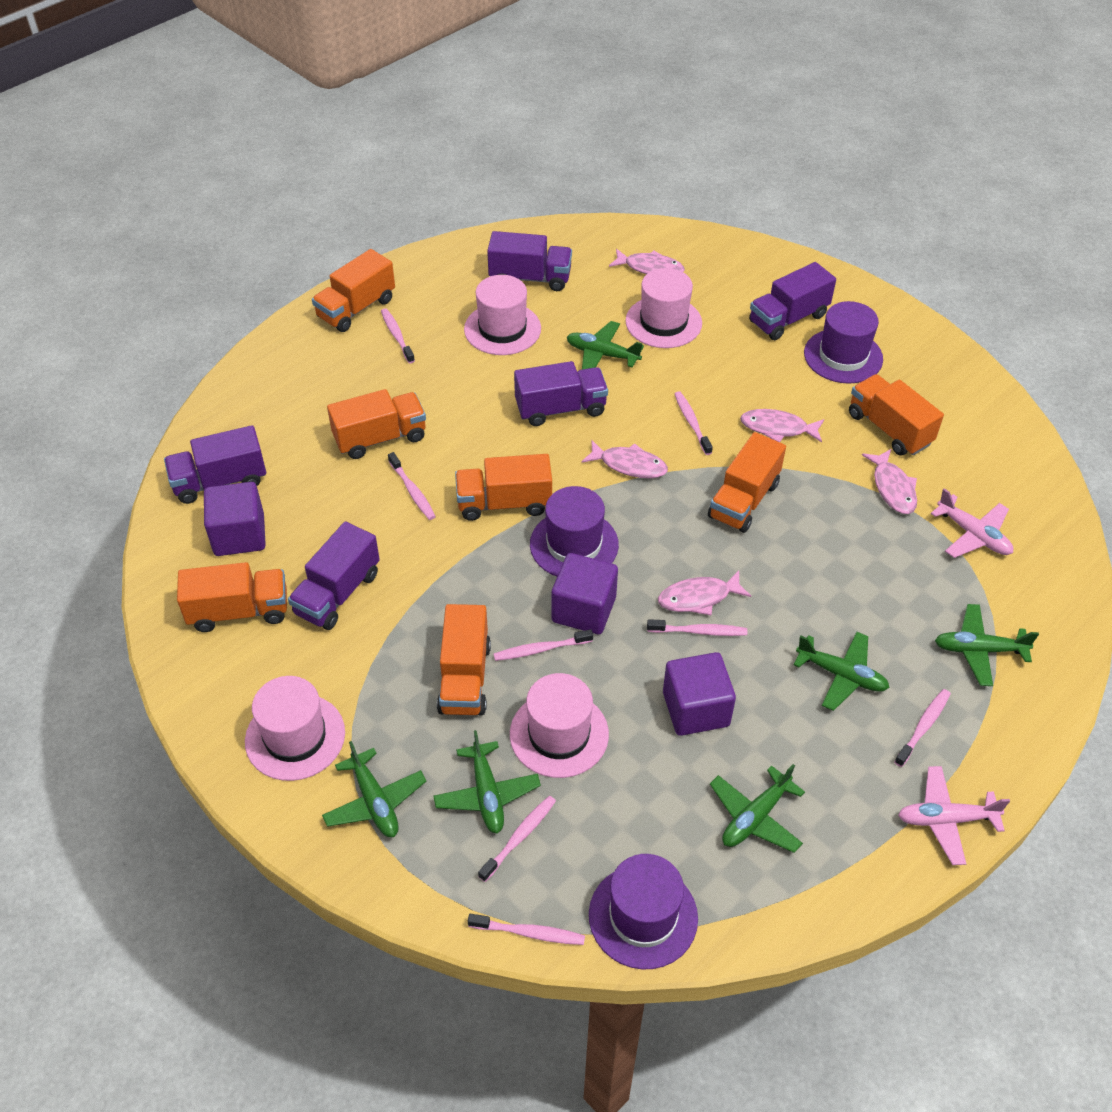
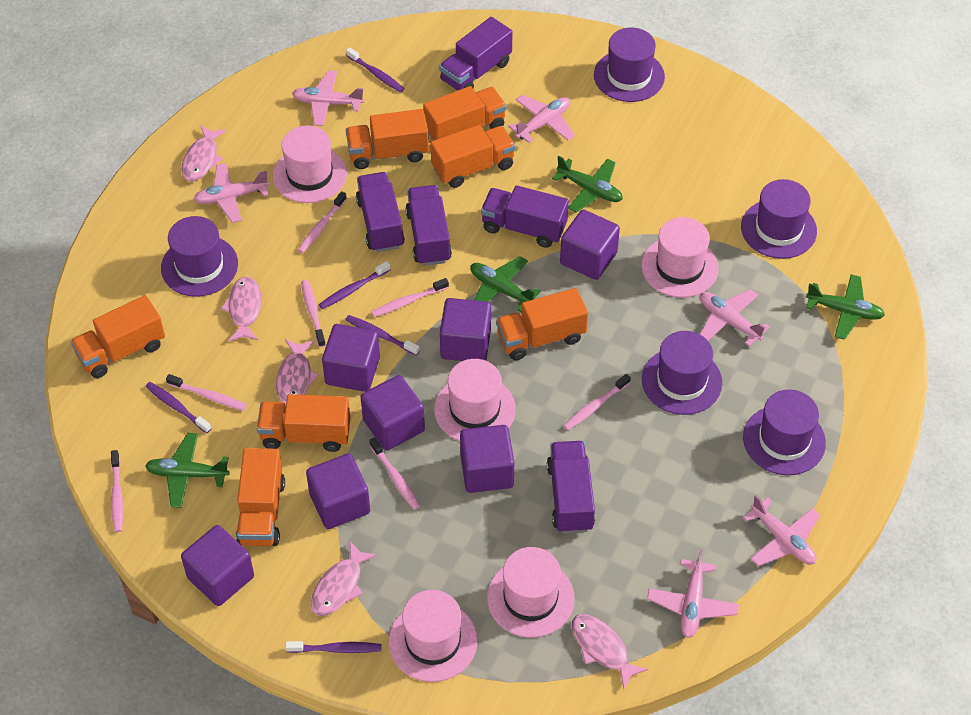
green plane: [322,741,426,837] [433,730,541,833] [567,321,644,369] [710,764,805,853] [793,632,890,711] [935,604,1039,686] = 6 -> [145,433,230,508] [470,256,541,312] [552,156,623,213] [806,274,885,340] = 4
pink hat: [245,676,345,781] [464,275,541,355] [510,673,609,778] [625,268,702,348] = 4 -> [273,126,347,203] [389,590,477,682] [434,359,516,441] [487,547,575,638] [641,217,718,298] = 5
pink plane: [898,766,1010,865] [931,488,1013,558] = 2 -> [194,163,269,223] [292,70,364,126] [508,95,575,143] [647,550,739,638] [700,289,770,346] [743,495,820,566] = 6
pink toothbrush: [381,308,415,363] [388,452,436,520] [468,914,585,945] [478,796,556,882] [493,629,593,661] [647,619,747,636] [675,391,713,455] [894,689,951,767] = 8 -> [111,450,123,532] [166,374,247,411] [298,191,347,253] [301,280,326,347] [369,437,420,510] [371,278,449,317] [563,374,631,430] = 7
purple cube: [204,482,266,556] [552,553,618,634] [663,652,736,736] = 3 -> [181,525,254,606] [306,453,370,529] [322,324,380,392] [361,375,425,451] [440,298,491,361] [460,425,514,493] [560,209,620,280] = 7
purple hat: [530,486,619,576] [589,854,698,969] [804,301,883,384] = 3 -> [161,216,238,297] [594,28,665,102] [642,331,723,415] [741,179,817,259] [743,389,826,475] = 5
purple toothbrush: none = 0 -> [145,382,212,433] [285,641,381,653] [319,261,391,309] [345,315,420,356] [346,47,404,92] = 5

